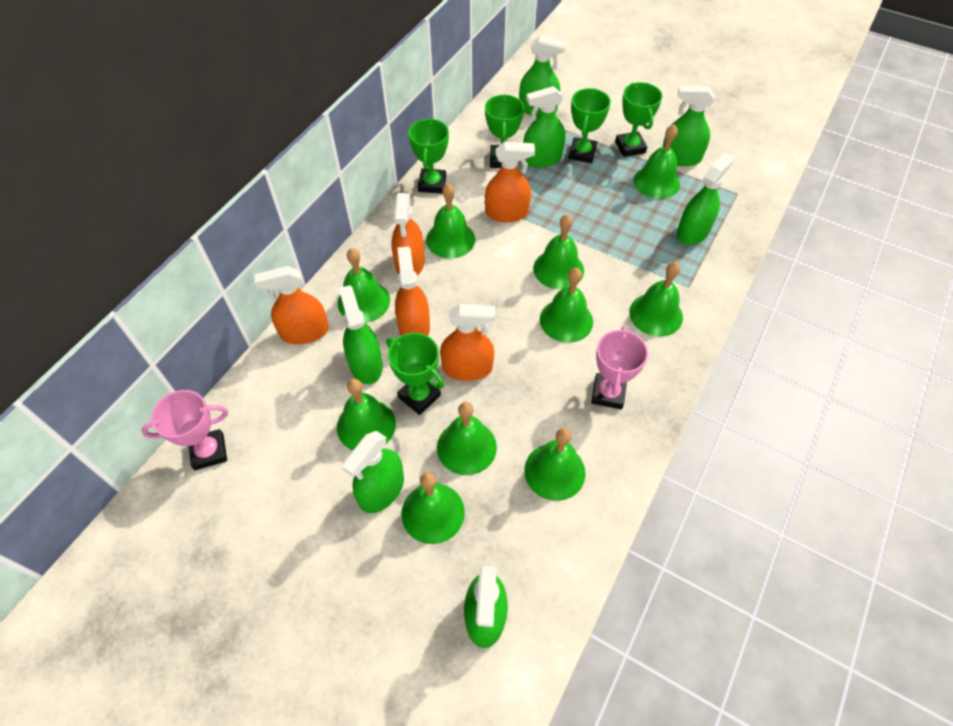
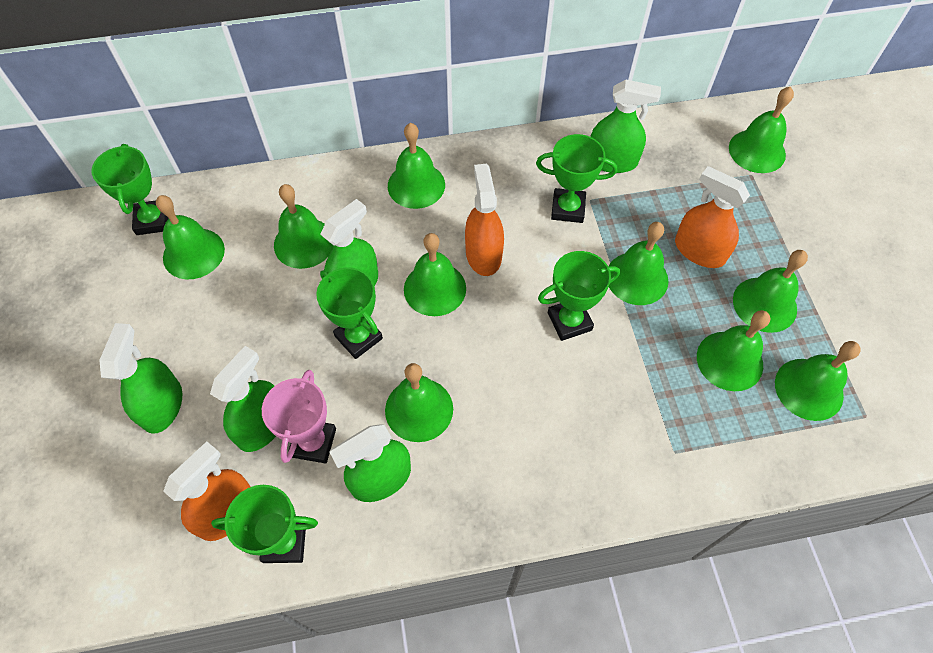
green spray bottle: [339,285,383,384] [342,431,404,513] [464,566,508,648] [519,35,566,117] [523,86,566,168] [663,86,715,166] [677,152,734,245] = 7 -> [99,323,182,434] [210,346,276,452] [320,199,378,286] [329,424,411,502] [590,80,661,173] = 5
orange spray bottle: [254,266,329,344] [392,193,425,276] [395,247,430,336] [440,304,495,381] [485,142,535,222] = 5 -> [163,441,251,541] [465,164,504,276] [675,166,750,268] = 3
pink trophy: [141,390,228,470] [591,326,648,409] = 2 -> [262,370,336,464] = 1

